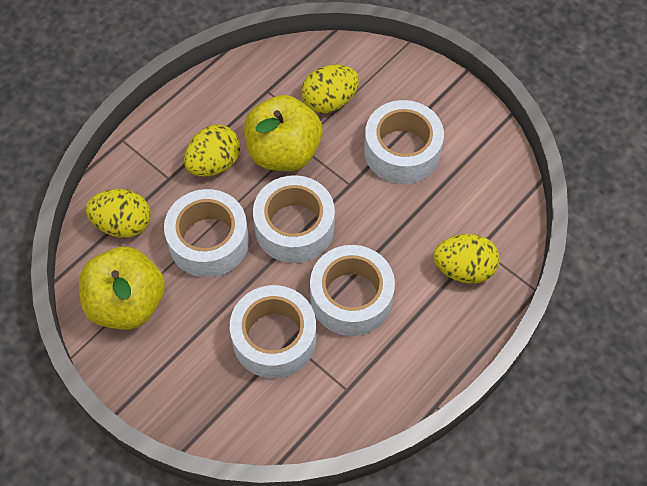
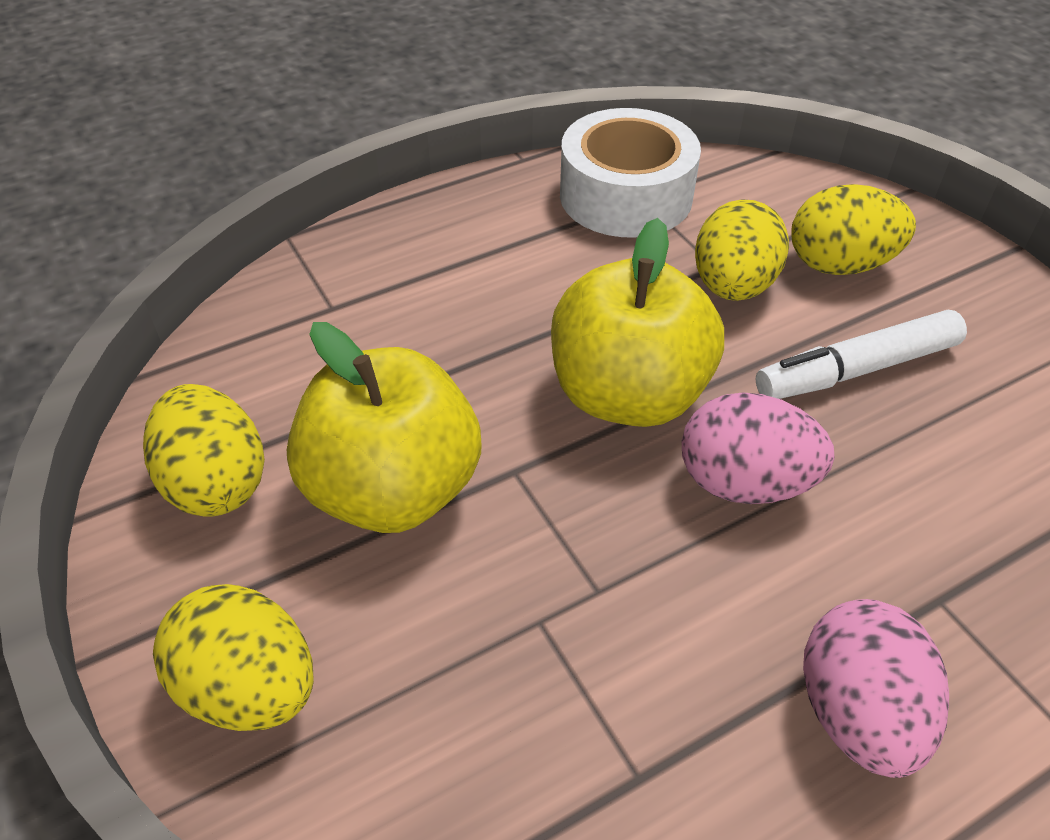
pink egg: none = 0 -> [682,392,835,504] [803,599,949,778] = 2
white marker: none = 0 -> [756,310,967,399] = 1
white tape: [164,189,249,277] [230,285,316,378] [253,175,335,263] [310,245,395,336] [364,100,444,184] = 5 -> [560,108,701,238] = 1

